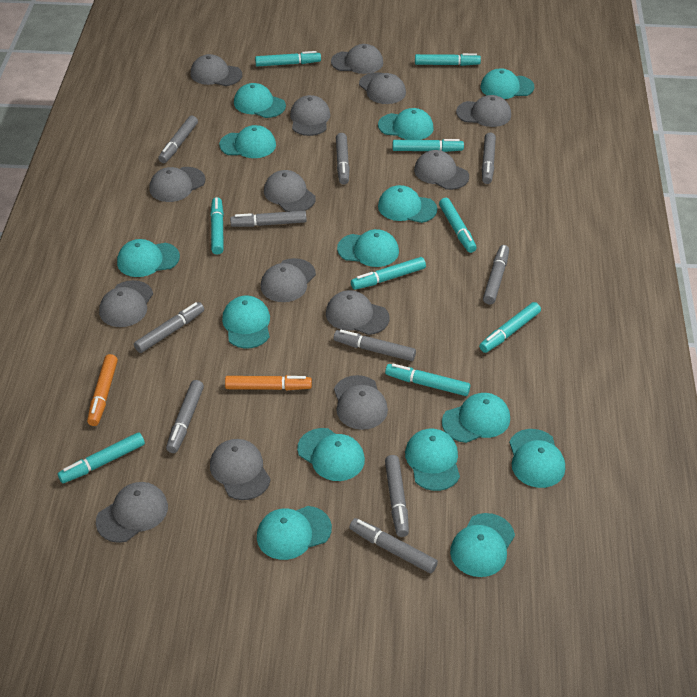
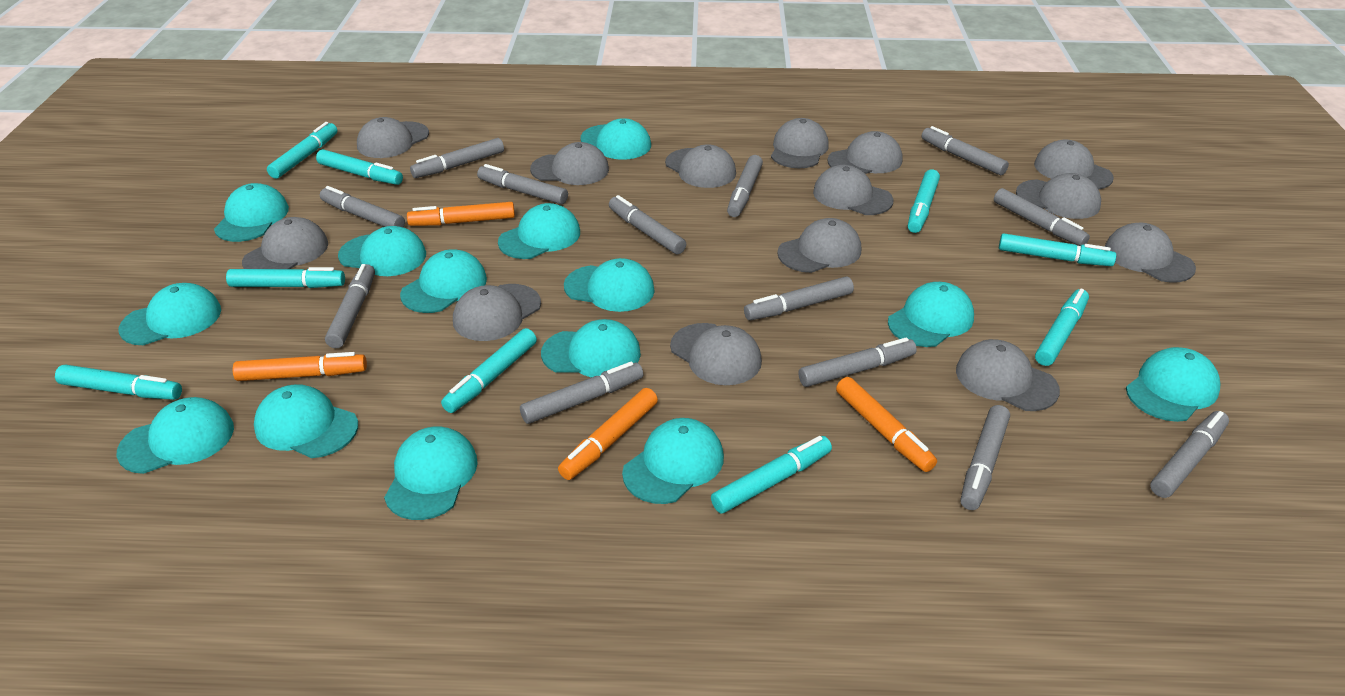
grey marker: [134,302,204,353] [158,116,198,163] [166,380,204,453] [230,211,307,227] [334,330,416,361] [336,133,350,185] [350,518,438,573] [385,455,409,537] [482,133,496,184] [483,245,509,305] = 10 -> [320,186,405,227] [325,264,375,348] [410,138,504,178] [477,164,568,204] [520,361,644,424] [609,195,686,254] [727,155,763,217] [744,277,854,320] [798,337,917,387] [922,126,1009,175] [960,405,1010,510] [994,188,1090,246] [1150,411,1229,498] = 13
orange marker: [87,354,118,426] [225,375,312,390] = 2 -> [233,352,367,381] [407,202,515,226] [558,388,658,480] [836,377,937,472] = 4

